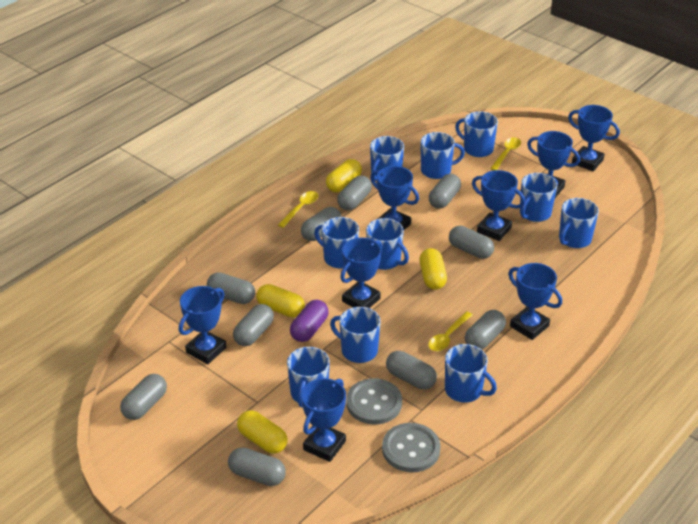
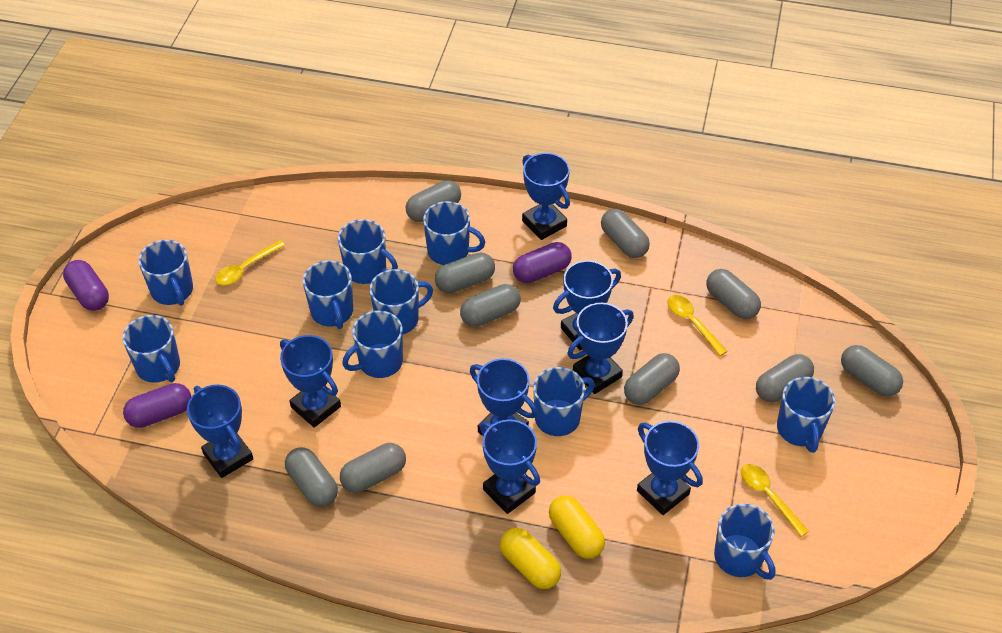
grey button: [346,378,402,425] [382,423,441,472] = 2 -> none = 0
purple capsule: [290,300,329,342] = 1 -> [63,260,109,311] [123,383,191,428] [513,242,572,283] = 3
yellow capsule: [237,410,288,454] [256,284,305,318] [326,159,362,192] [419,248,447,290] = 4 -> [500,528,561,589] [549,496,605,559] = 2

